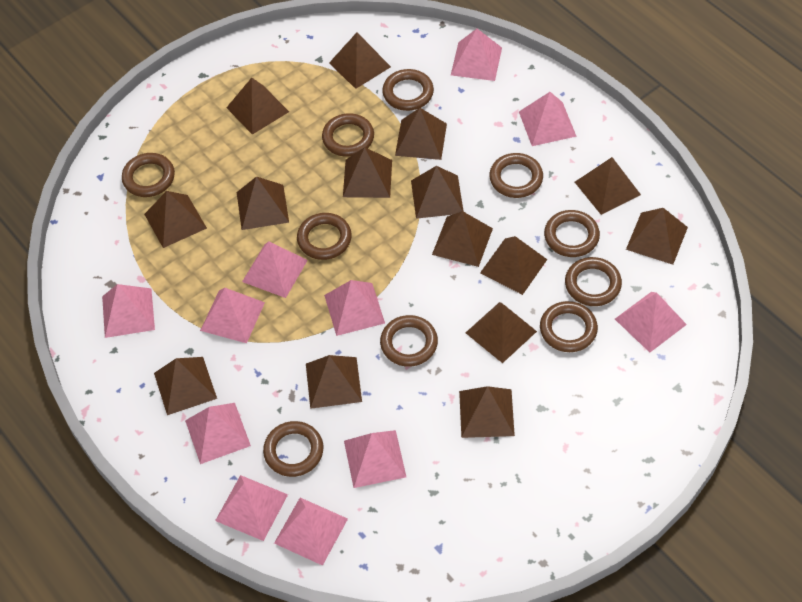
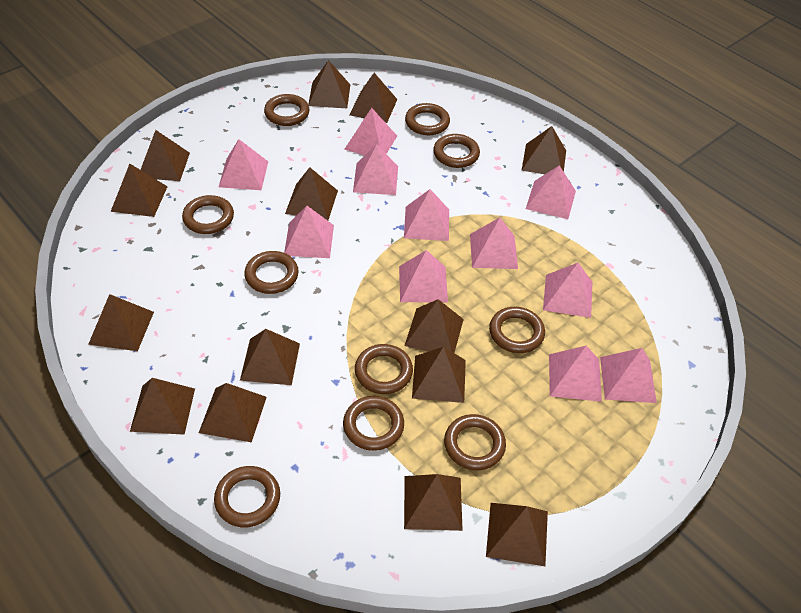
brown pyramid: [144,191,207,248] [154,357,217,415] [226,78,289,135] [237,176,289,230] [306,355,362,409] [329,33,391,89] [343,147,392,198] [395,108,447,160] [411,166,464,219] [432,211,493,267] [459,386,515,438] [466,302,537,363] [480,236,547,295] [575,157,641,215] [626,208,688,265] = 15 -> [88,294,154,351] [111,164,168,217] [130,378,195,435] [141,130,190,181] [199,383,267,442] [240,329,300,385] [285,167,338,220] [308,60,350,108] [349,73,398,123] [404,474,463,531] [405,299,464,353] [412,347,466,403] [486,503,548,566] [521,126,566,174] = 14

